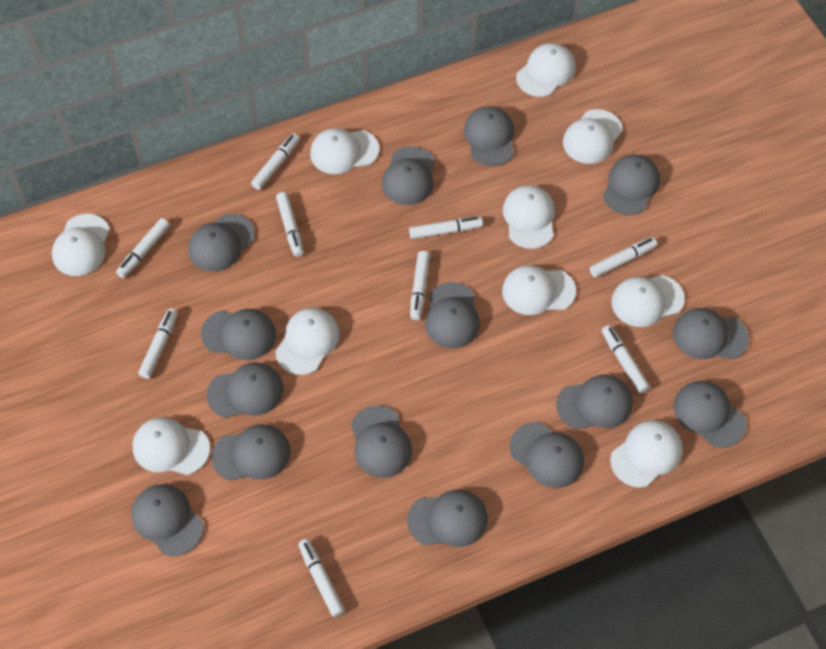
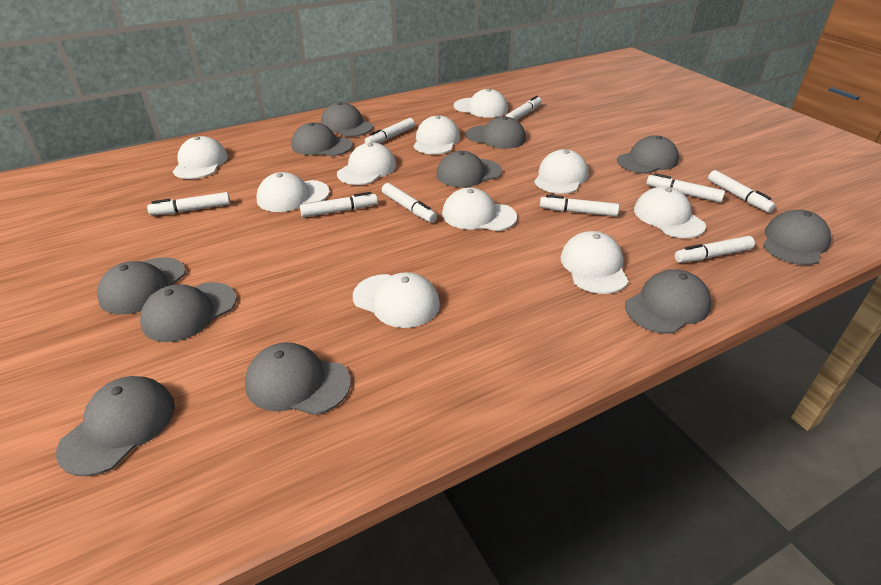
grey cap: [132,484,204,556] [188,214,255,272] [201,309,276,360] [207,362,283,418] [212,424,290,481] [351,405,412,478] [382,146,435,205] [407,490,488,547] [425,282,480,348] [464,106,514,166] [510,422,584,488] [556,375,633,429] [603,155,660,215] [673,308,749,359] [674,381,747,448] = 15 -> [56,376,175,476] [97,257,186,315] [140,282,237,342] [245,342,351,415] [291,122,353,156] [321,102,373,137] [436,151,502,187] [466,116,526,149] [617,135,679,174] [625,269,711,334] [763,210,831,265] = 11

